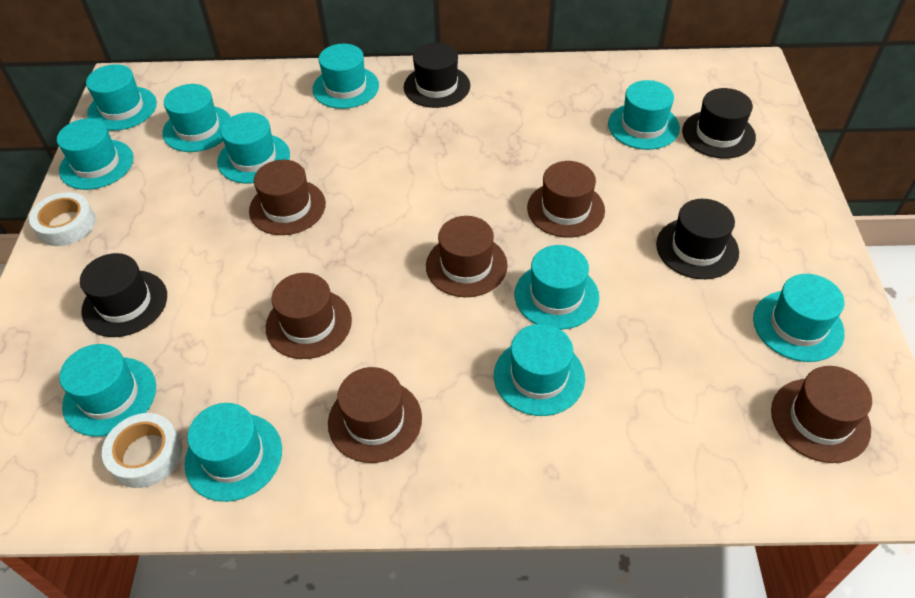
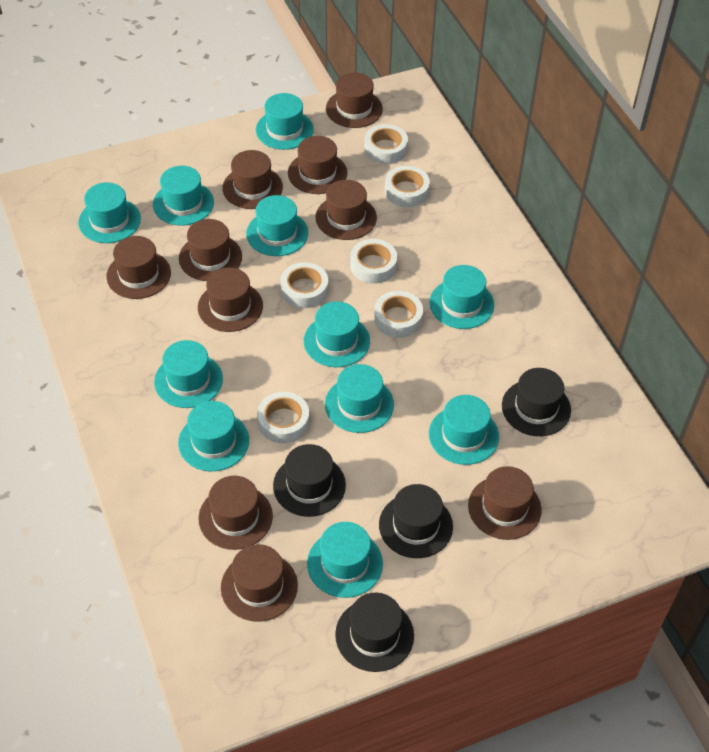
brown hat: [249,160,326,235] [265,273,352,359] [328,367,422,463] [426,216,508,297] [527,161,605,238] [771,366,872,463] = 6 -> [106,236,171,299] [179,219,242,281] [198,267,263,332] [198,476,273,550] [221,544,298,622] [222,150,283,209] [288,136,347,194] [315,180,377,240] [326,72,383,128] [468,466,542,540] = 10
white tape: [29,192,96,246] [102,413,182,488] = 2 -> [257,392,309,443] [280,262,328,308] [350,239,397,284] [364,124,408,164] [374,291,423,338] [385,166,430,207] = 6

